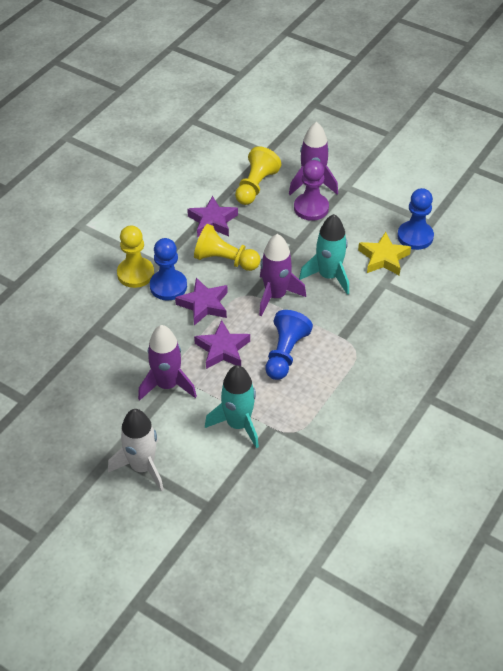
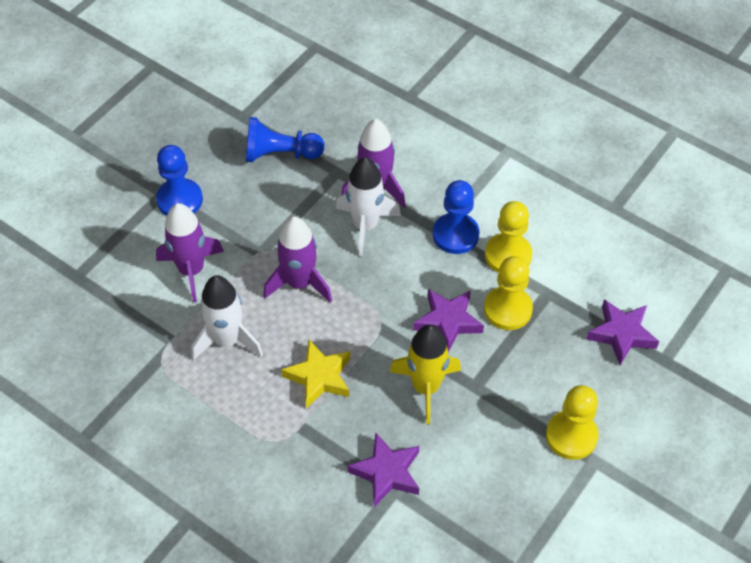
purple pawn: [294,160,329,221] = 1 -> none = 0
turquoise rocket: [205,365,259,449] [299,214,349,295] = 2 -> none = 0
white rocket: [108,409,164,492] = 1 -> [192,275,263,360] [336,157,401,257] = 2
yellow rocket: none = 0 -> [389,324,461,424] = 1

